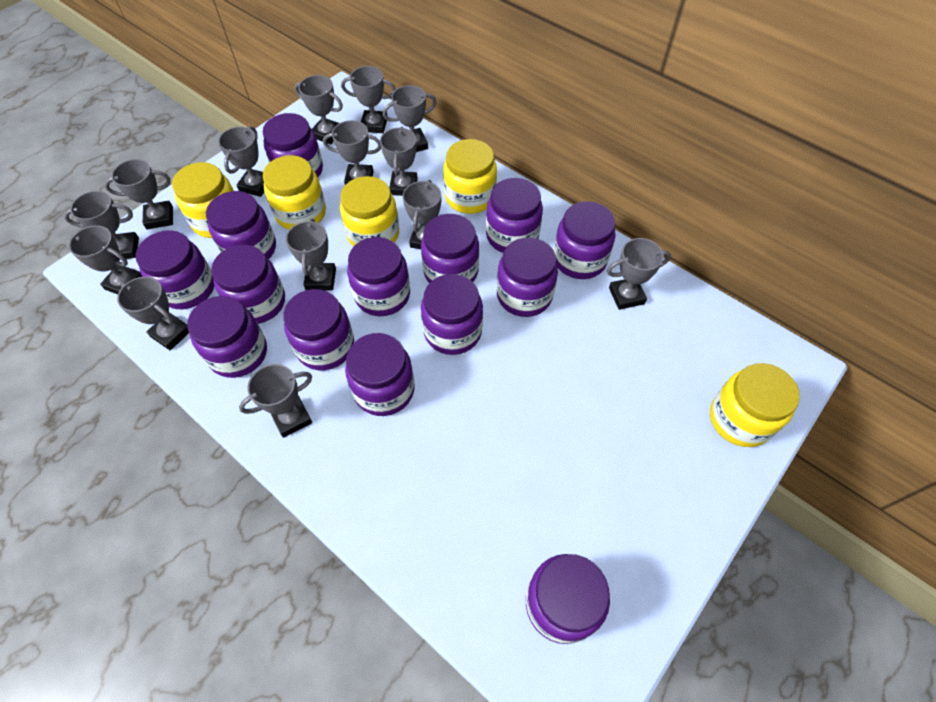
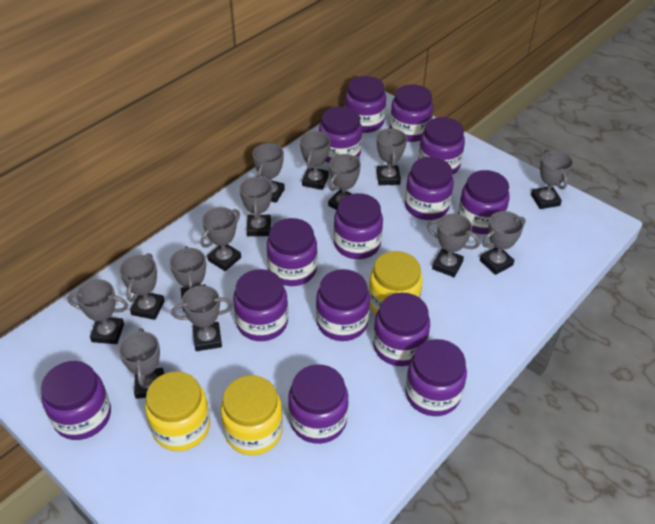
yellow jar: [172,162,234,238] [263,155,326,230] [340,176,399,247] [443,139,497,214] [710,363,800,447] = 5 -> [145,371,210,451] [221,375,283,455] [369,251,423,314] = 3

